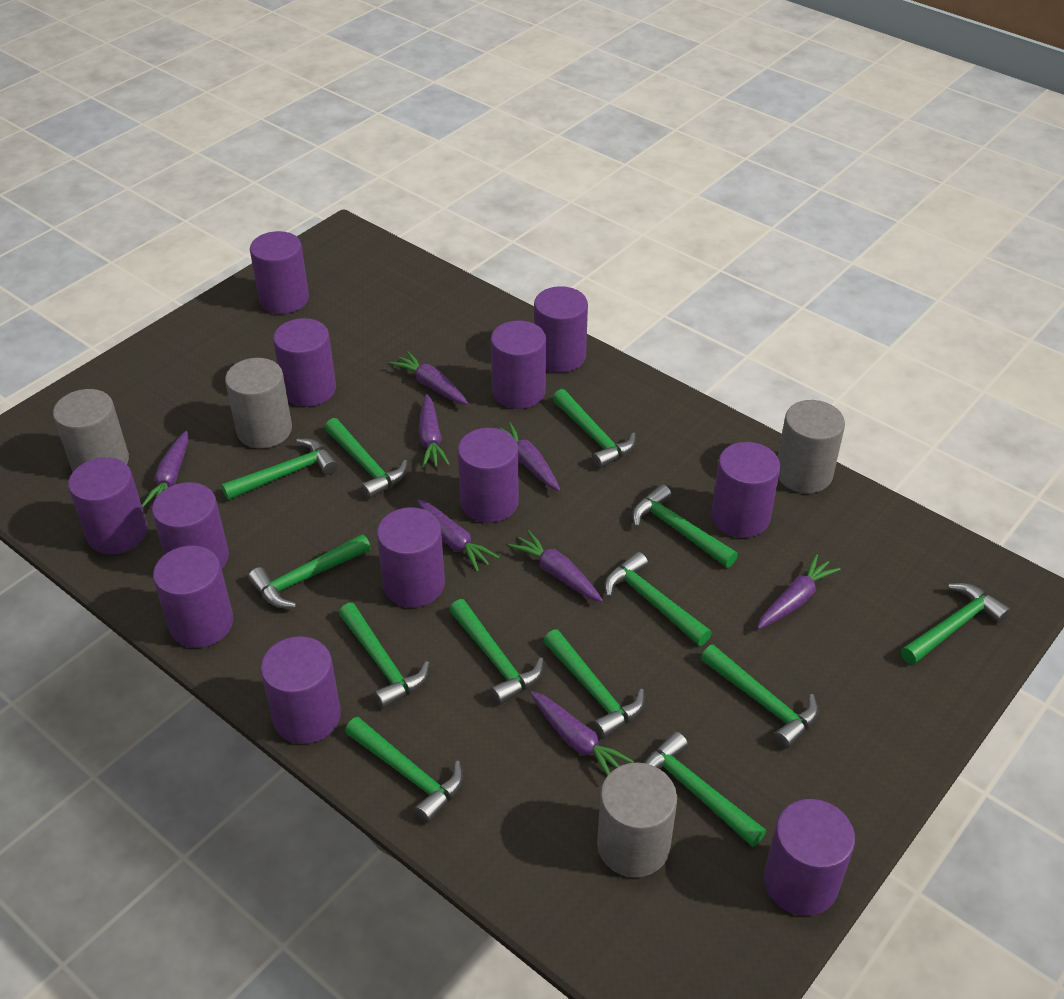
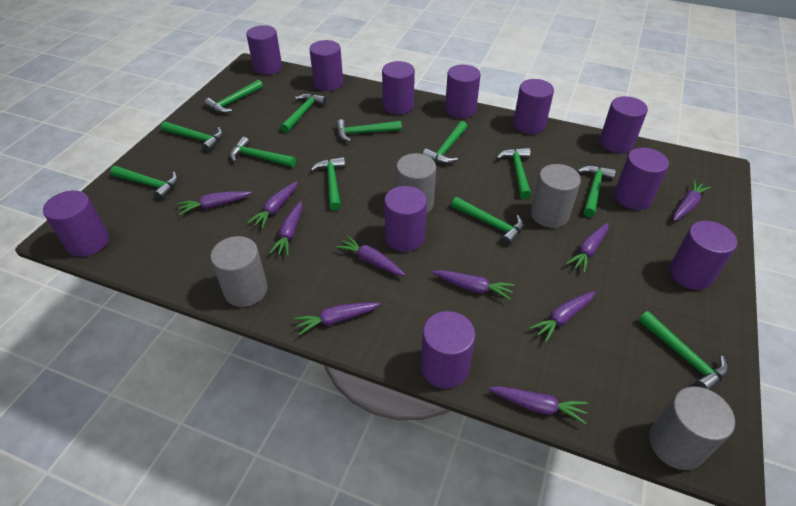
green hammer: [221,438,338,500] [248,534,371,608] [325,418,407,499] [339,603,430,709] [345,717,463,823] [449,599,544,705] [543,629,645,739] [552,389,636,469] [605,552,712,646] [632,484,738,567] [644,732,766,847] [701,645,818,749] [901,583,1011,665] = 13 -> [110,166,178,200] [161,122,223,152] [204,80,263,113] [230,137,296,167] [280,93,327,133] [310,157,345,211] [336,119,402,142] [423,121,467,164] [451,197,524,246] [496,148,531,199] [578,166,616,217] [638,311,728,390] = 12
purple carrot: [142,431,189,507] [390,351,469,405] [417,500,499,572] [419,394,450,468] [499,422,561,491] [509,530,603,602] [530,691,634,776] [757,554,841,629] = 8 -> [177,191,252,215] [247,181,298,229] [270,201,302,256] [294,302,380,335] [335,235,405,276] [432,270,514,300] [488,386,588,424] [529,291,595,342] [566,223,609,273] [673,180,711,221] = 10
purple cylinder: [68,457,148,554] [152,482,229,569] [153,546,233,648] [250,231,309,314] [261,636,341,744] [273,318,336,407] [377,507,445,607] [458,428,519,523] [491,320,546,409] [534,286,588,373] [711,442,780,538] [764,799,855,916] = 12 -> [43,190,109,257] [246,25,282,75] [309,40,343,91] [382,61,415,115] [384,186,427,252] [421,311,475,389] [445,65,481,118] [513,79,554,134] [600,96,648,153] [614,148,669,210] [669,221,737,290] = 11

